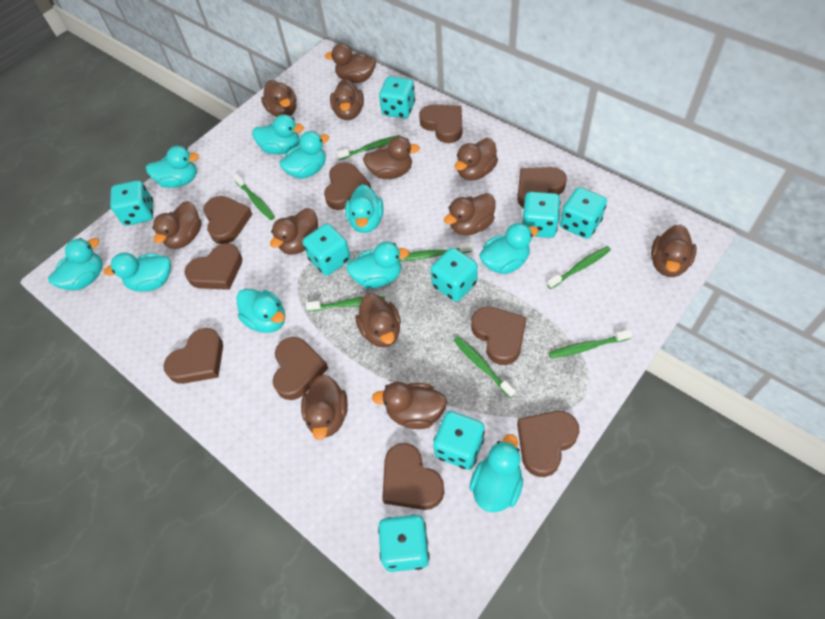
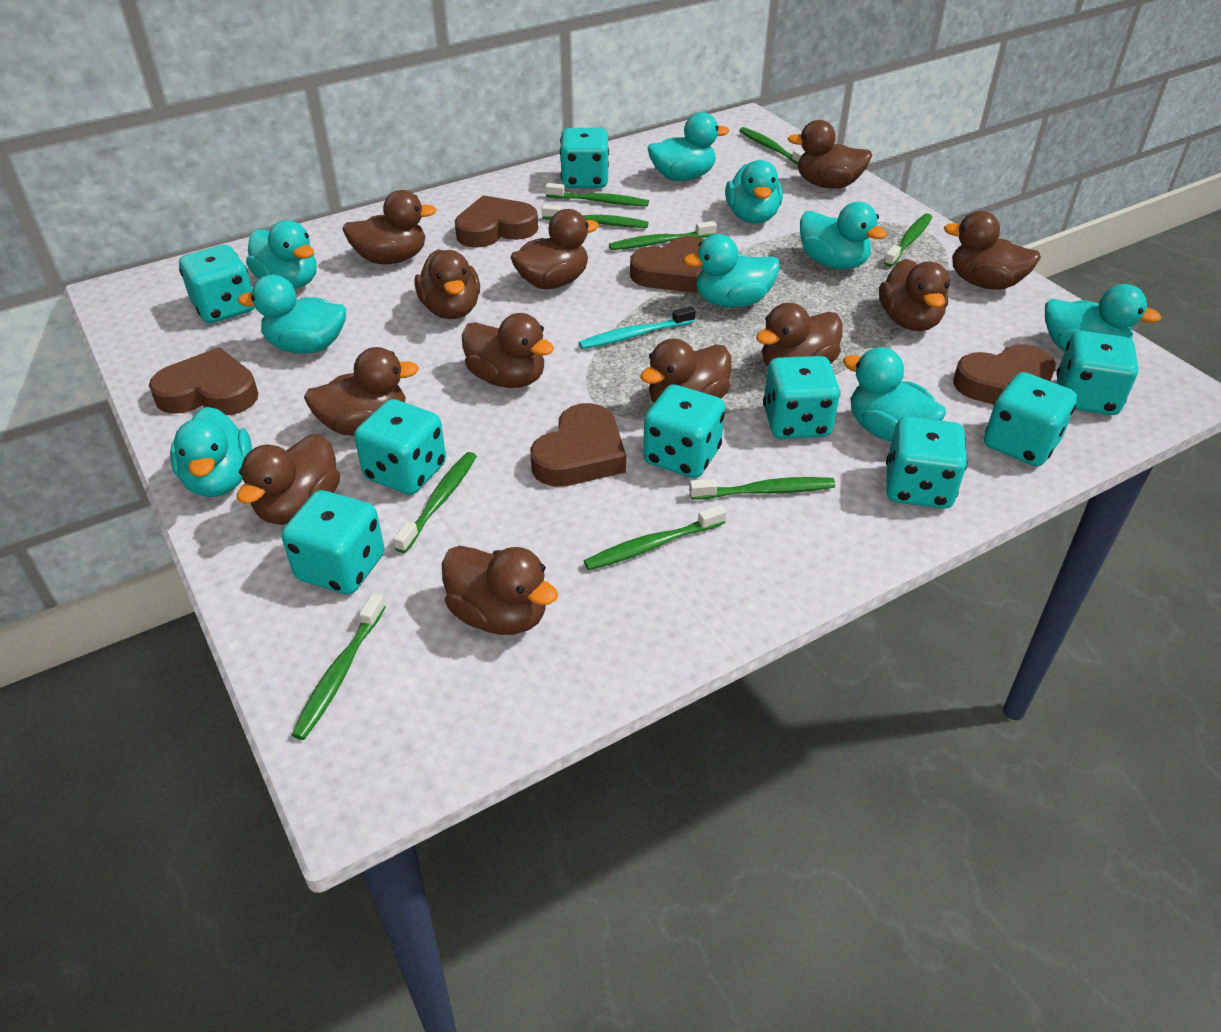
brown heart: [163,328,223,384] [184,243,242,290] [203,196,253,244] [273,337,328,400] [324,162,371,210] [382,443,445,510] [419,104,462,143] [471,306,527,365] [517,167,567,208] [517,411,579,477] = 10 -> [149,348,258,415] [455,195,538,248] [530,403,626,487] [630,236,704,293] [953,344,1055,405] = 5
green toothbrush: [233,174,275,220] [306,296,385,311] [336,135,400,160] [399,243,473,261] [454,336,515,398] [547,246,611,289] [549,329,633,358] = 7 -> [292,593,386,740] [393,452,477,553] [542,204,649,228] [545,183,649,206] [584,505,727,570] [609,221,717,250] [689,477,835,500] [739,127,805,165] [884,214,932,267] = 9
turquoise dice: [110,180,153,226] [302,224,351,276] [378,515,430,572] [379,76,415,119] [431,248,478,302] [433,411,485,470] [522,192,561,238] [560,187,607,239] = 8 -> [179,245,255,323] [281,490,385,594] [354,399,446,495] [560,128,609,188] [643,385,725,478] [763,356,840,439] [886,417,967,509] [984,372,1077,466] [1056,331,1138,415] = 9
turquoise duck: [48,238,102,290] [104,252,171,292] [146,146,199,188] [236,289,285,333] [252,114,304,155] [279,131,329,179] [345,184,384,233] [346,241,410,289] [470,434,523,513] [479,223,539,274] = 10 -> [170,407,252,497] [238,275,346,354] [246,220,317,289] [648,112,729,181] [683,234,780,308] [725,160,783,224] [800,202,887,269] [843,347,946,442] [1045,284,1162,351] = 9
turquoise toothbrush: none = 0 -> [579,306,696,349] = 1

